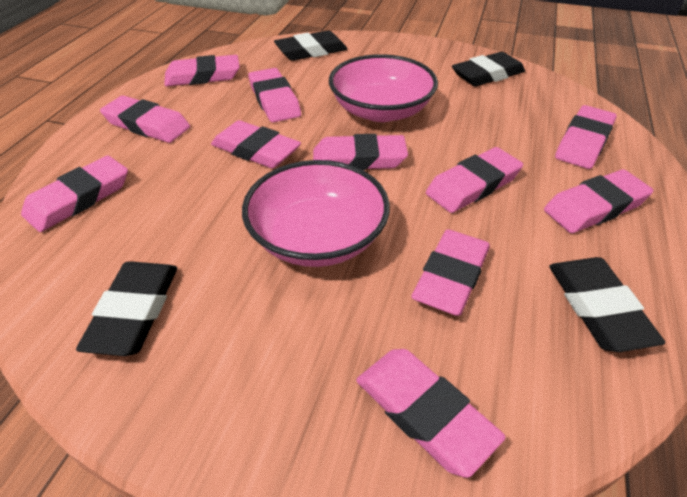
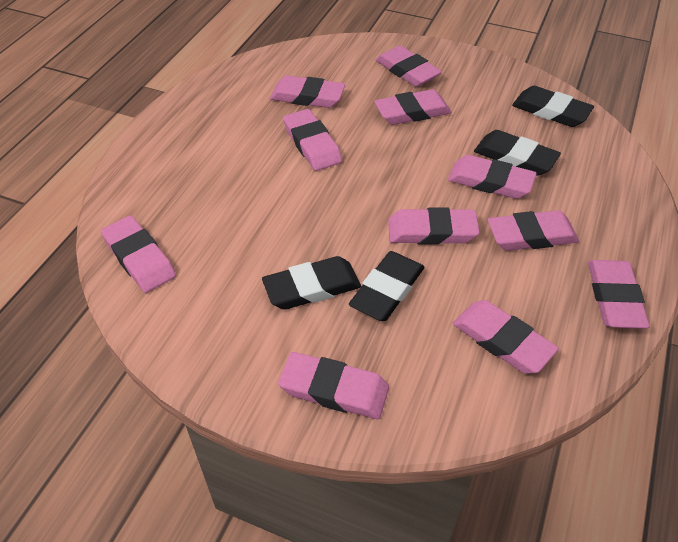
pink bowl: [242,160,390,267] [329,54,438,122] = 2 -> none = 0

